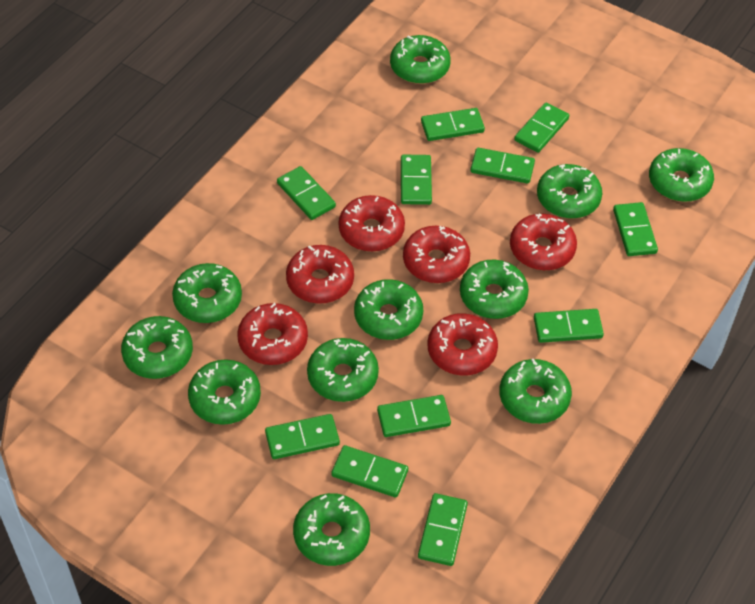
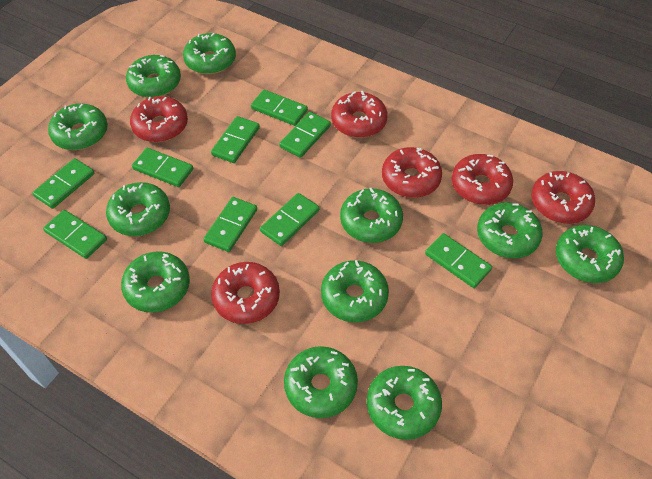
green domino: [265,414,340,459] [277,166,336,220] [331,445,408,497] [377,395,451,437] [401,155,432,205] [418,493,468,566] [421,108,485,141] [470,148,535,184] [514,102,569,153] [534,309,604,343] [613,202,658,256] = 11 -> [33,158,95,209] [43,210,107,259] [132,148,193,187] [203,197,257,252] [211,116,260,163] [251,90,308,126] [260,193,319,246] [279,112,331,158] [425,233,492,288] = 9

